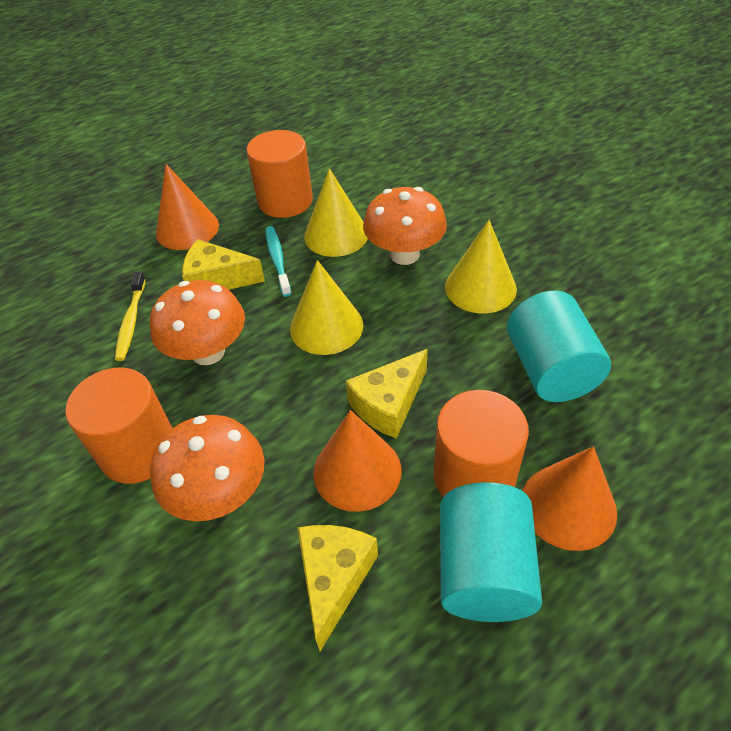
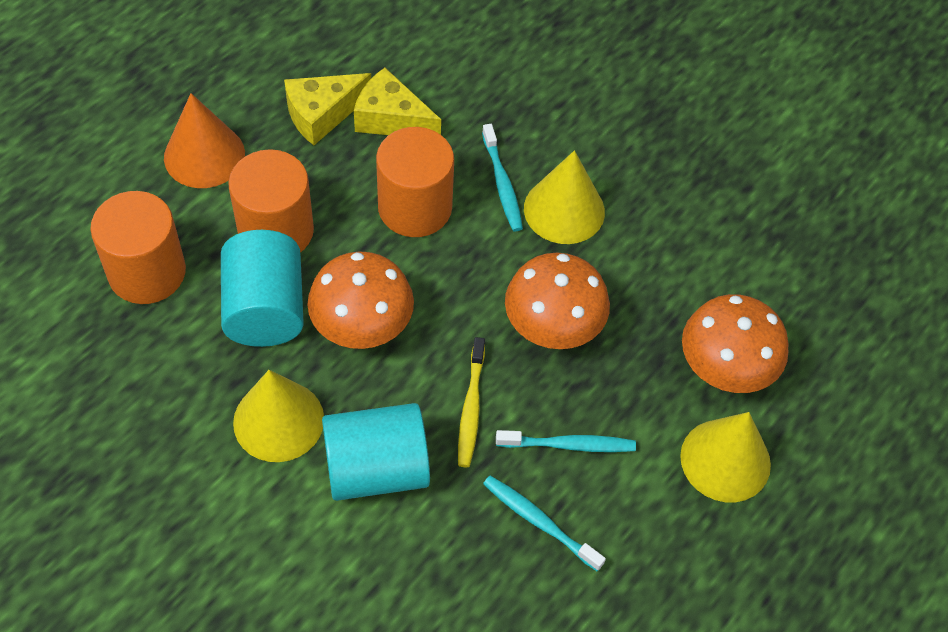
orange cone: [156,164,219,250] [313,410,402,512] [523,446,617,551] = 3 -> [164,93,245,188] = 1
turquoise toothbrush: [265,226,292,297] = 1 -> [482,124,523,232] [483,476,606,571] [496,430,636,452] = 3
yellow cheese: [182,239,265,290] [298,525,378,651] [346,349,428,439] = 3 -> [284,73,371,145] [354,68,441,135] = 2

